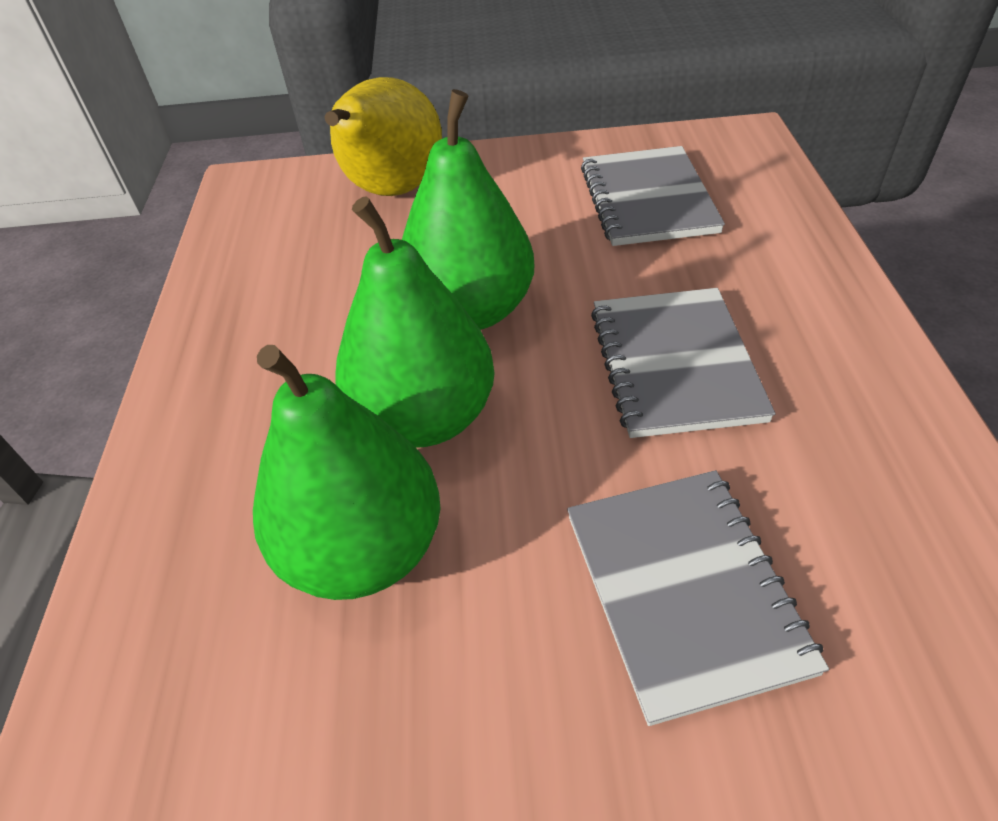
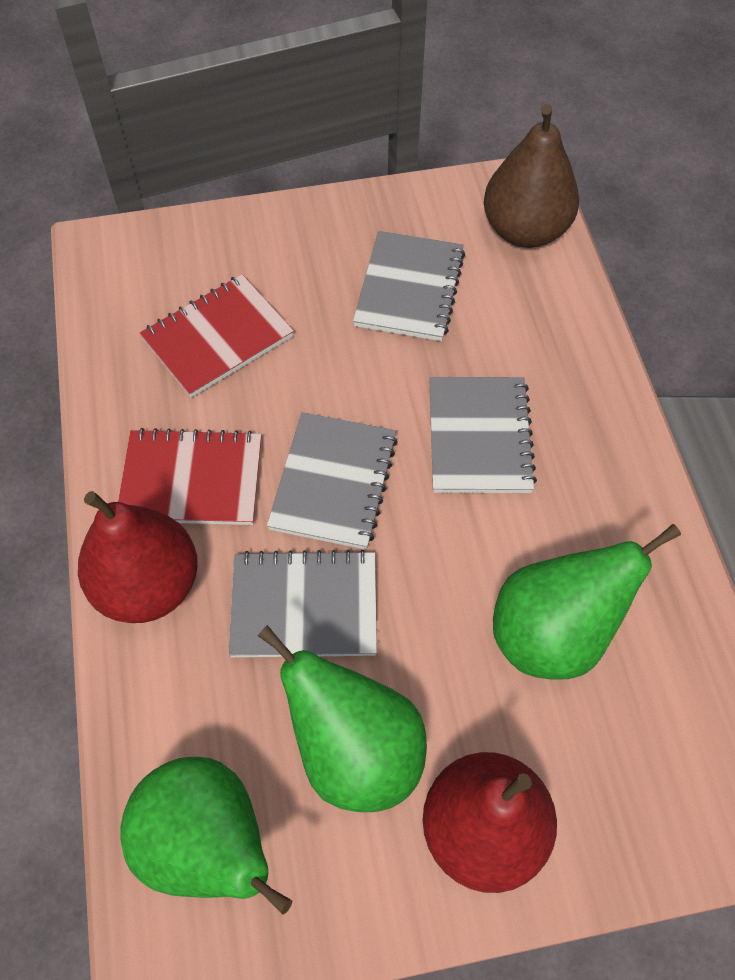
brown pear: none = 0 -> [484,104,579,248] = 1
grey notebook: [567,470,829,726] [581,146,725,246] [591,288,775,438] = 3 -> [228,550,377,657] [267,412,398,550] [353,231,465,341] [429,377,537,493] = 4
red notebook: none = 0 -> [118,428,262,525] [140,275,294,398] = 2
red pear: none = 0 -> [78,491,198,623] [423,752,557,893] = 2
yellow pear: [325,77,442,196] = 1 -> none = 0

